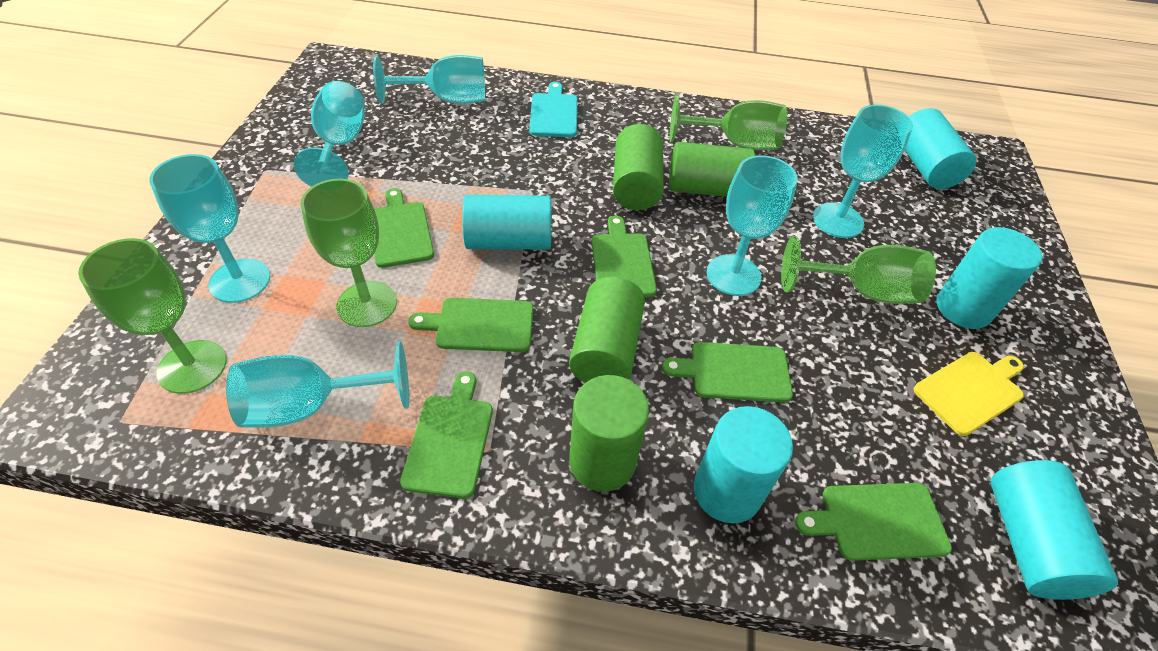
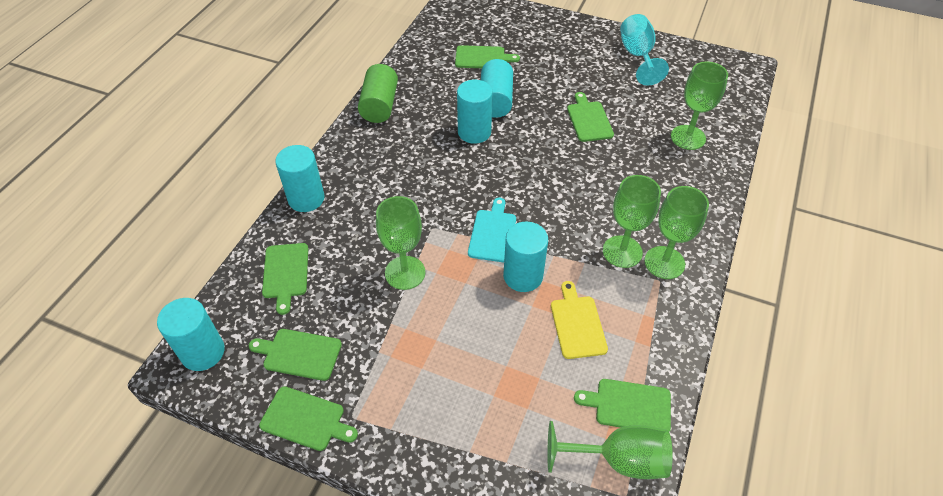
green cylinder: [569,277,645,383] [569,375,649,492] [613,124,664,210] [669,142,755,197] = 4 -> [358,64,398,123] = 1
green goblet: [78,238,227,394] [301,179,397,327] [670,94,787,150] [781,236,936,304] = 4 -> [376,196,425,290] [547,421,673,479] [603,175,661,268] [644,186,709,279] [671,61,728,150] = 5
turquoise goblet: [149,154,270,303] [226,342,409,428] [294,81,365,187] [373,55,485,104] [707,155,797,296] [813,105,913,238] = 6 -> [620,14,669,86] = 1

